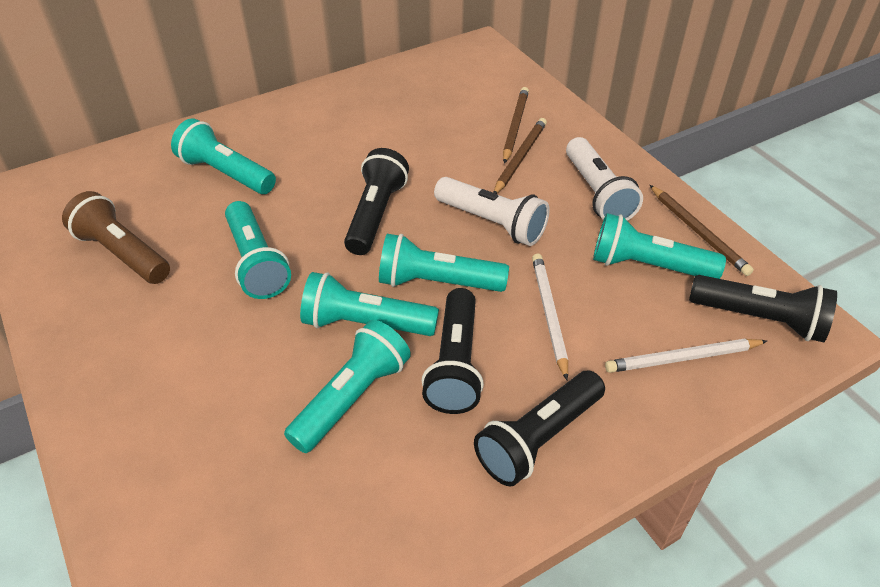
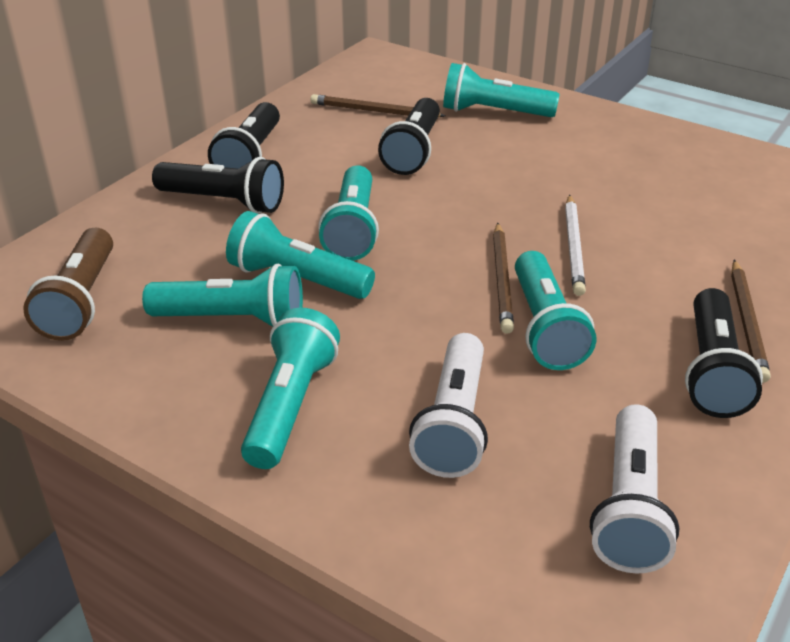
white pencil: [532,253,568,380] [605,339,767,373] = 2 -> [565,195,586,296] = 1

